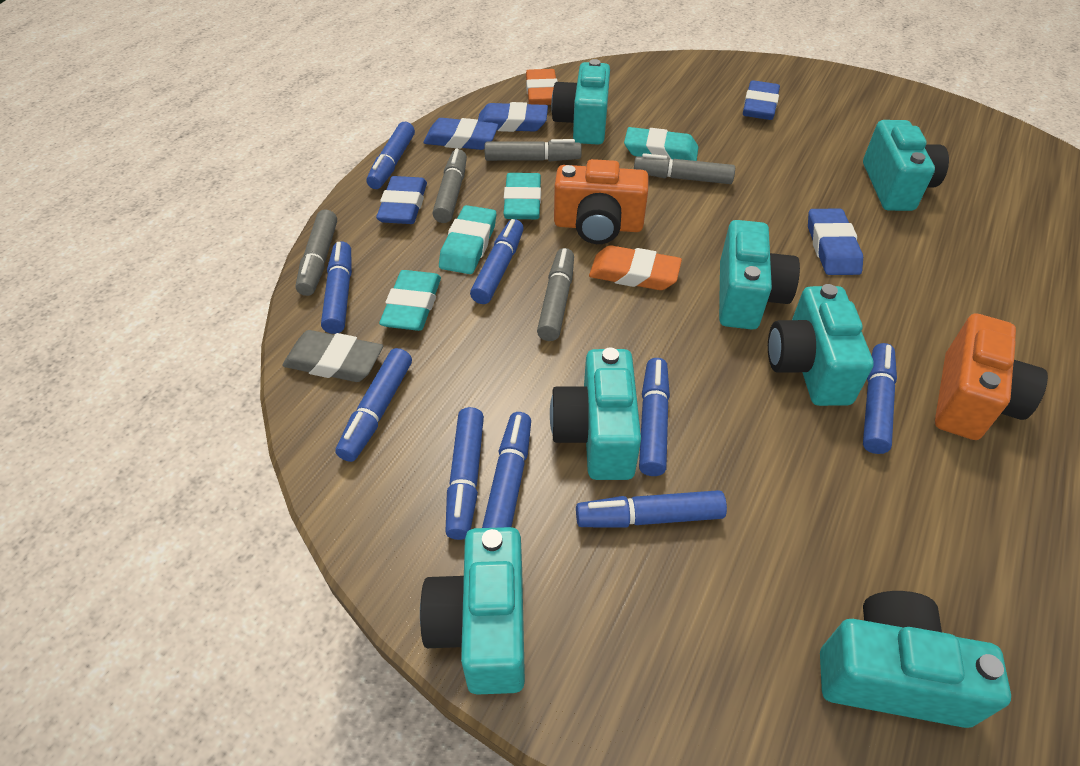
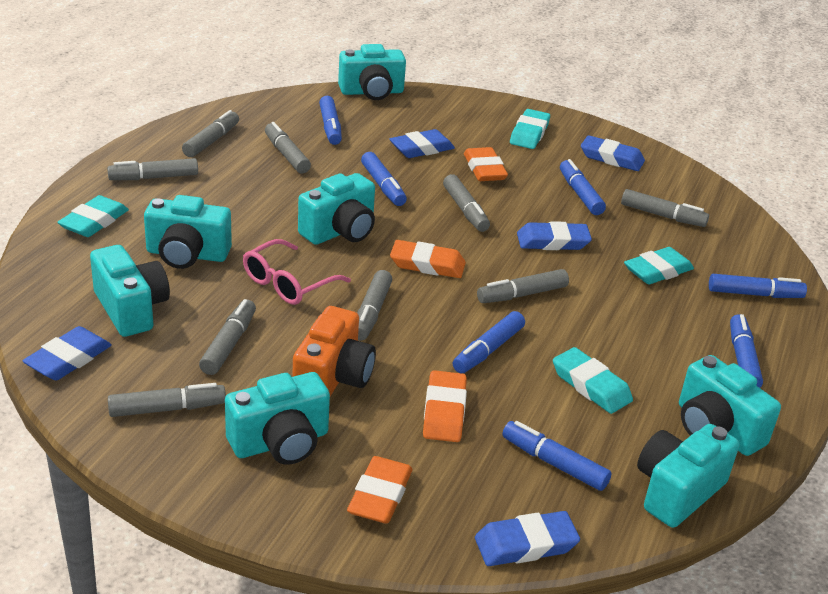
blue marker: [321,241,352,334] [335,348,412,462] [366,122,415,189] [445,407,484,540] [470,219,524,304] [482,412,531,528] [576,490,727,528] [639,358,670,476] [863,343,897,454] = 9 -> [319,96,342,145] [361,152,407,206] [453,311,525,373] [502,421,612,491] [560,159,606,215] [709,274,807,298] [730,314,763,388] = 7
grey eraser: [282,330,383,382] = 1 -> none = 0
grey marker: [295,209,337,296] [433,149,467,223] [485,139,582,161] [537,248,574,341] [634,153,735,184] = 5 -> [107,158,198,180] [108,383,226,417] [182,110,239,157] [199,299,256,375] [265,122,311,173] [357,270,392,341] [443,174,490,232] [477,269,569,303] [621,189,709,227] = 9
orange camera: [554,159,649,244] [935,313,1048,440] = 2 -> [293,306,376,396] = 1
orange eraser: [526,69,558,105] [589,245,682,290] = 2 -> [347,456,413,524] [390,240,466,278] [423,370,467,442] [464,147,508,181] = 4
pink glasses: none = 0 -> [243,239,351,305] = 1

